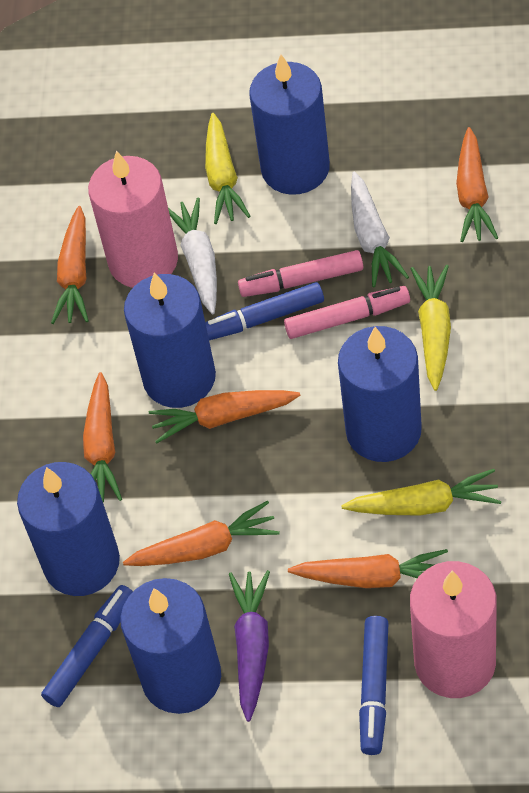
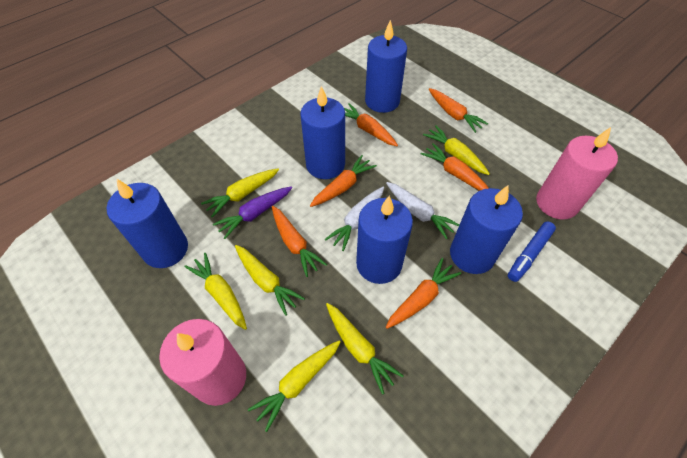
blue marker: [41,585,133,707] [205,282,324,340] [359,616,389,755] = 3 -> [508,221,556,282] = 1
pink marker: [238,250,363,297] [284,286,410,339] = 2 -> none = 0
yellow carrot: [205,113,250,224] [341,469,501,516] [410,265,451,391] = 3 -> [184,253,247,330] [201,169,279,218] [235,245,305,316] [248,340,341,432] [326,303,404,395] [423,125,490,175] = 6

